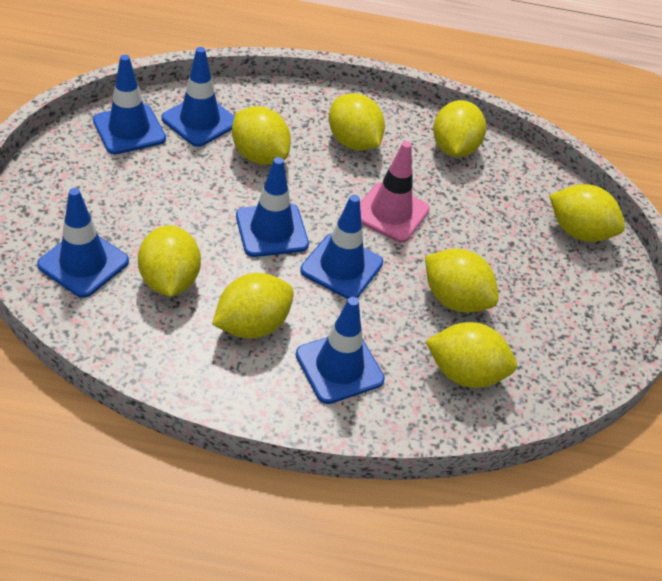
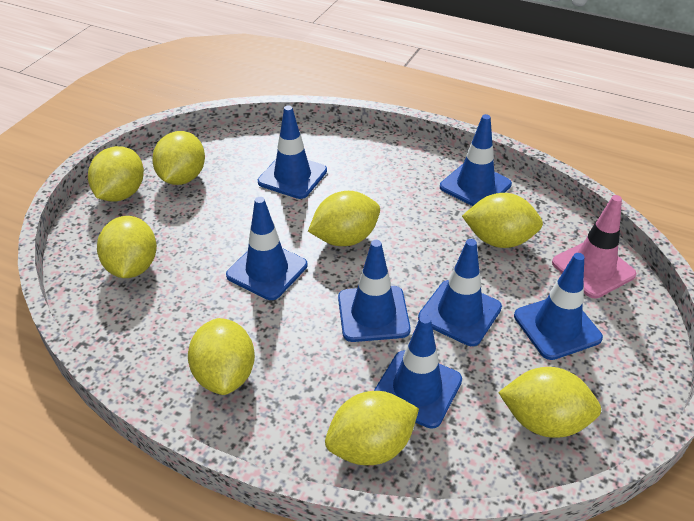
blue traffic cone: [37,188,129,298] [93,55,166,154] [161,47,234,147] [236,157,309,257] [296,297,385,404] [300,195,383,299] = 6 -> [226,197,307,300] [258,105,327,199] [338,240,411,342] [374,315,462,429] [418,239,502,346] [440,114,512,206] [514,253,603,360] = 7

